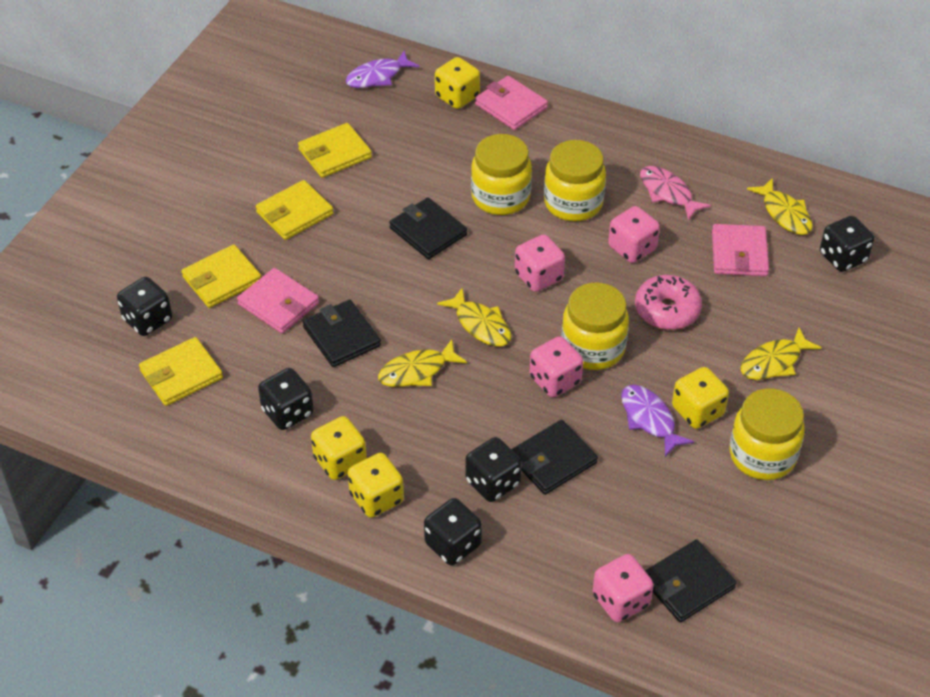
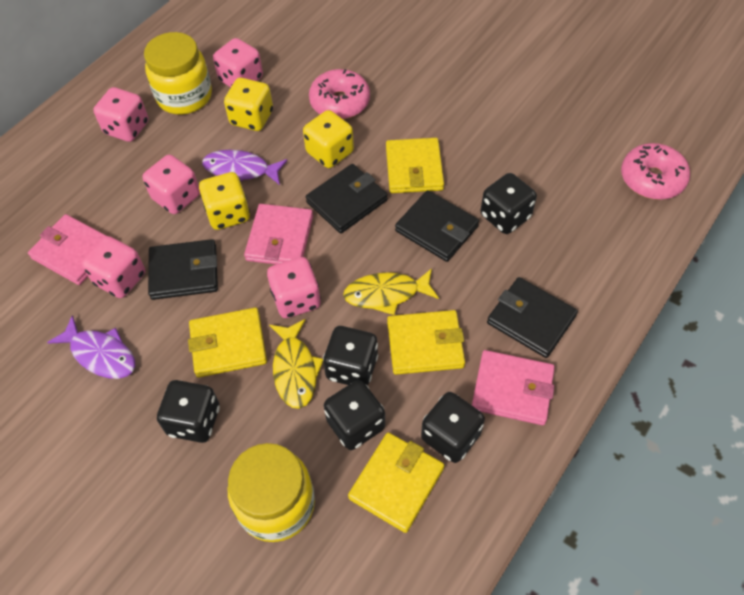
pink dice: [515,234,565,292] [529,336,583,398] [593,554,654,622] [608,206,660,263] = 4 -> [82,236,145,298] [93,87,148,142] [142,155,200,214] [213,38,263,87] [267,257,321,318] = 5
pink donut: [635,275,702,330] = 1 -> [309,69,370,119] [621,143,690,200] = 2
pink fish: [640,166,711,221] = 1 -> none = 0
yellow dice: [311,416,367,480] [348,453,404,518] [435,57,480,109] [672,367,729,429] = 4 -> [199,172,250,230] [224,78,273,131] [303,110,354,168] = 3
yellow fish: [378,339,467,387] [437,288,511,347] [741,328,822,380] [747,178,813,235] = 4 -> [269,319,323,409] [343,268,439,315] = 2
yellow jar: [471,134,532,215] [544,140,606,221] [561,282,629,370] [730,388,805,480] = 4 -> [144,32,212,114] [228,443,315,542] = 2

